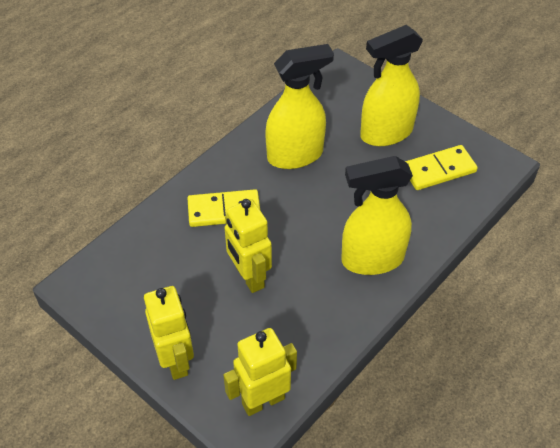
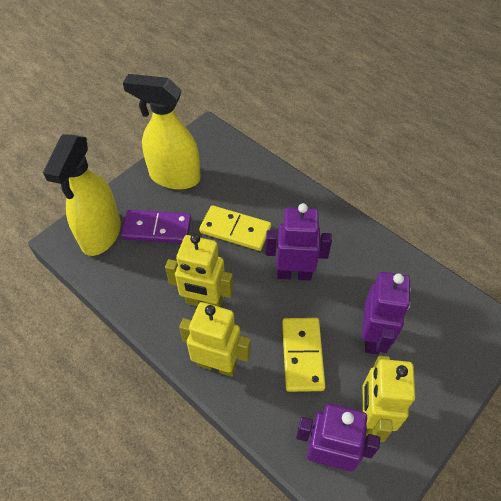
purple domino: none = 0 -> [121,210,191,243] = 1
purple robot: none = 0 -> [266,203,332,281] [296,404,380,472] [362,272,411,355] = 3
yellow spray bottle: [265,44,334,169] [341,156,413,275] [360,25,423,146] = 3 -> [43,134,121,256] [123,74,201,190] = 2

